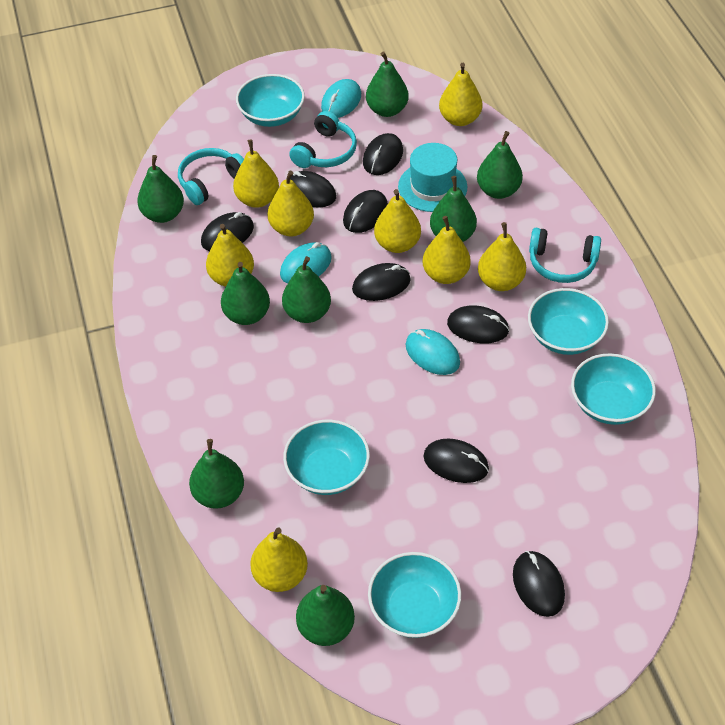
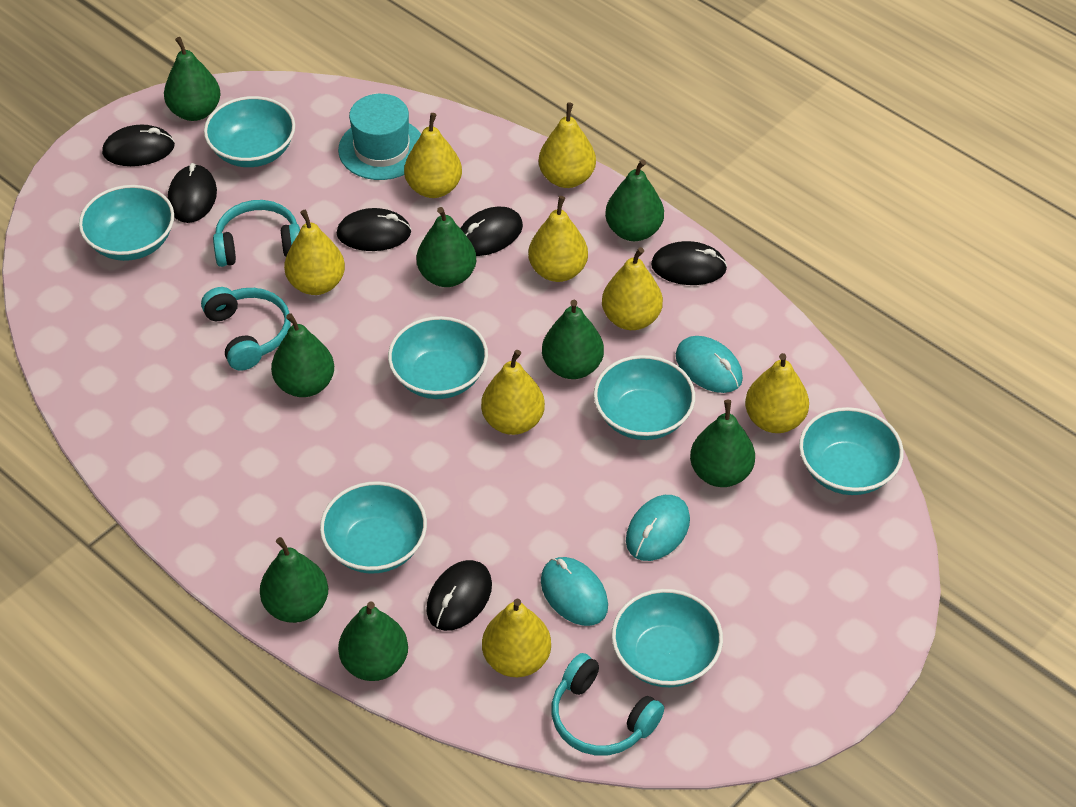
black mouse: [201,212,254,251] [286,171,336,208] [343,190,388,233] [352,263,411,301] [363,133,403,175] [423,438,489,483] [447,306,509,343] [513,551,565,617] = 8 -> [102,125,175,166] [168,163,217,223] [337,208,411,251] [426,560,492,631] [460,207,523,256] [651,241,727,285] = 6
turquoise bowl: [236,74,305,127] [283,420,370,495] [368,552,461,638] [528,288,609,355] [571,353,656,425] = 5 -> [79,185,174,261] [204,96,295,167] [320,481,427,574] [388,316,488,399] [594,355,695,440] [612,589,723,687] [799,407,904,495] = 7

